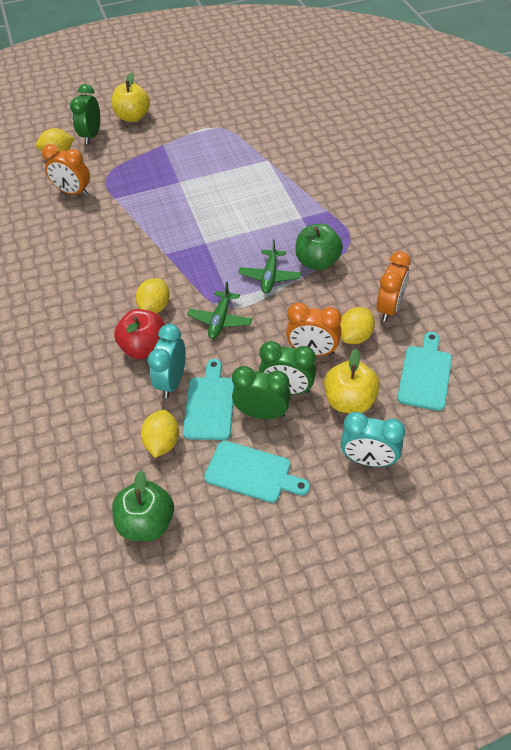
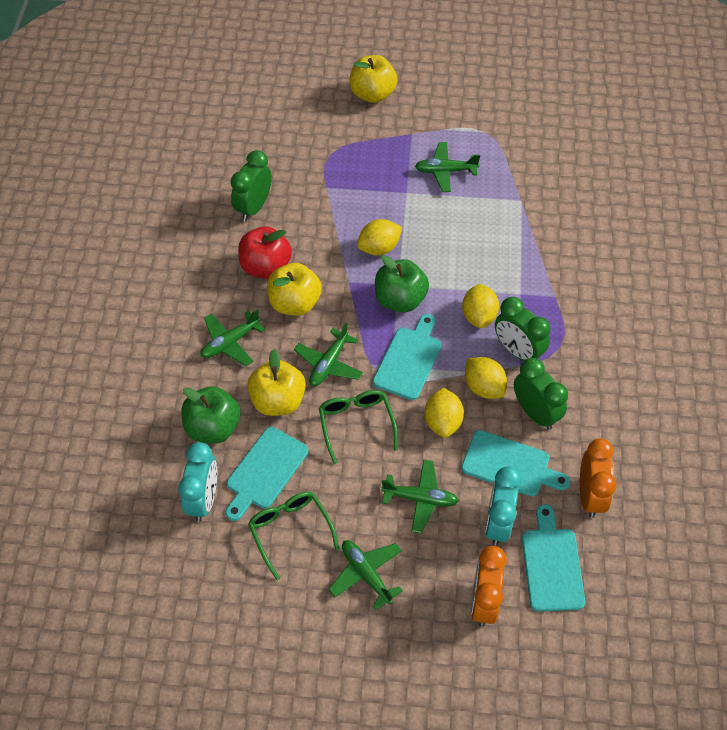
green glasses: none = 0 -> [248,491,340,580] [319,390,398,464] = 2
green plane: [187,281,252,339] [238,239,301,293] = 2 -> [201,309,265,366] [294,323,363,386] [329,540,403,610] [381,460,459,533] [415,142,480,192] = 5
orange clock: [42,144,90,196] [286,302,341,356] [377,251,411,322] = 3 -> [471,546,507,627] [580,438,617,518] = 2
turquoise cutting board: [183,359,234,440] [204,441,310,503] [397,332,452,411] = 3 -> [226,427,309,521] [373,314,442,400] [461,430,570,496] [522,504,585,611] = 4
yellow apple: [112,73,150,122] [324,349,380,413] = 2 -> [247,349,306,416] [267,263,322,316] [349,55,397,103] = 3

